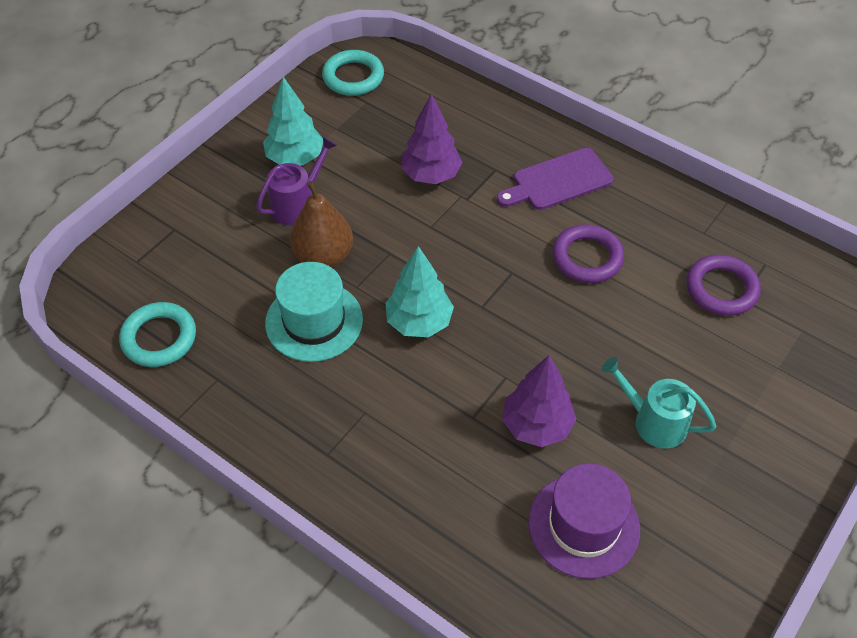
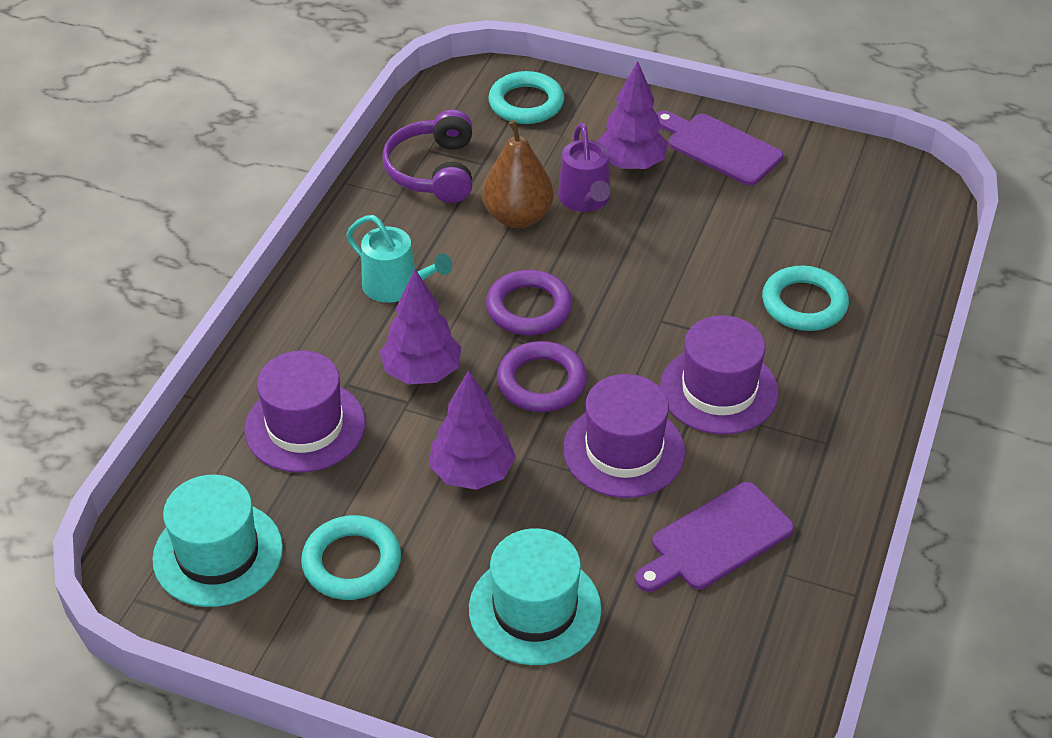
purple cutting board: [497,148,614,210] = 1 -> [635,482,794,592] [656,111,783,186] = 2
purple hat: [528,463,640,579] = 1 -> [244,351,365,473] [563,374,685,498] [660,315,779,434] = 3
purple headphones: none = 0 -> [382,109,472,203] = 1
purple tree: [401,94,462,184] [502,355,577,447] = 2 -> [380,269,462,384] [429,370,516,490] [597,61,668,170] = 3
turquoise hat: [265,262,363,362] = 1 -> [152,475,283,607] [469,528,602,665] = 2
turquoise ring: [119,302,196,367] [322,50,384,96] = 2 -> [301,515,401,600] [488,71,564,124] [762,266,849,331] = 3
turquoise tree: [263,77,323,165] [385,246,454,337] = 2 -> none = 0

